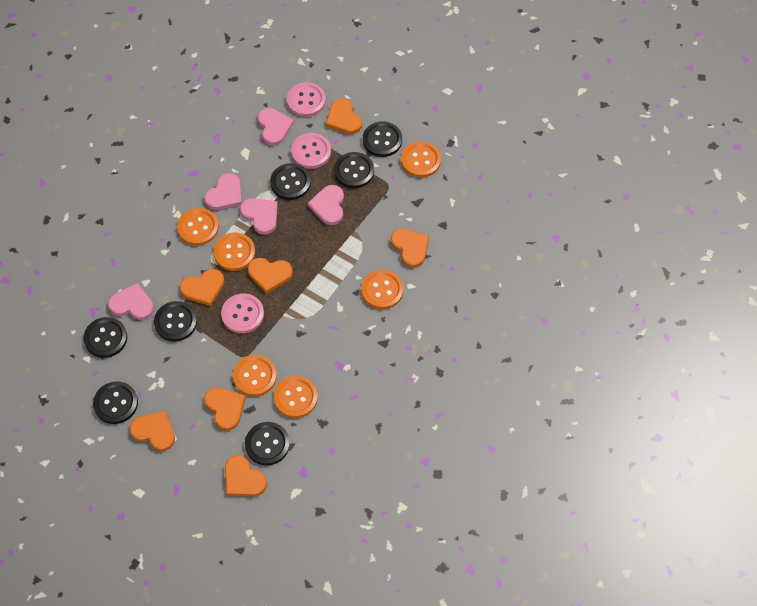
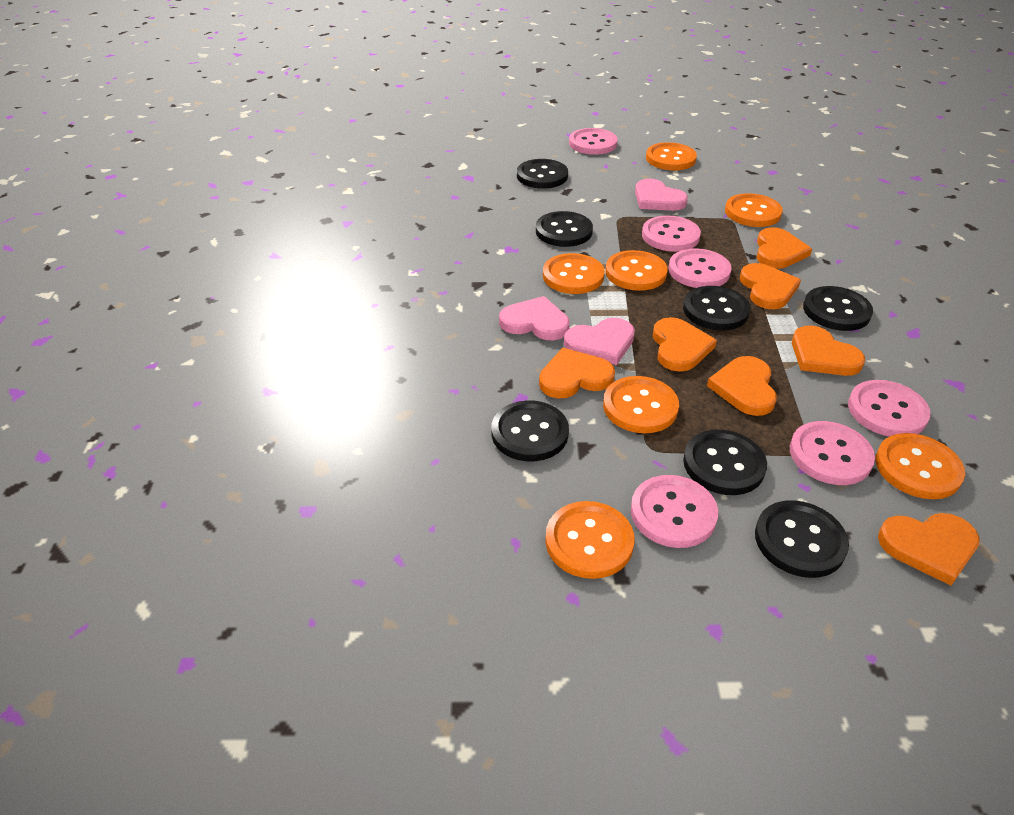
orange button: [177,208,219,246] [213,233,255,271] [233,355,277,397] [274,376,318,418] [361,270,404,309] [401,142,441,178] = 6 -> [543,253,605,294] [545,501,635,579] [603,376,679,433] [605,250,668,291] [646,142,697,171] [725,193,783,227] [875,433,965,499] = 7
pink button: [221,293,264,334] [287,82,326,117] [291,133,331,169] = 3 -> [569,128,618,155] [631,475,718,548] [642,215,701,252] [669,248,732,288] [790,421,875,485] [848,380,931,437] = 6
pink heart: [108,283,154,320] [204,173,242,210] [240,198,278,235] [258,108,294,146] [308,185,344,225] = 5 -> [499,296,570,341] [564,318,635,365] [635,179,688,211] = 3

